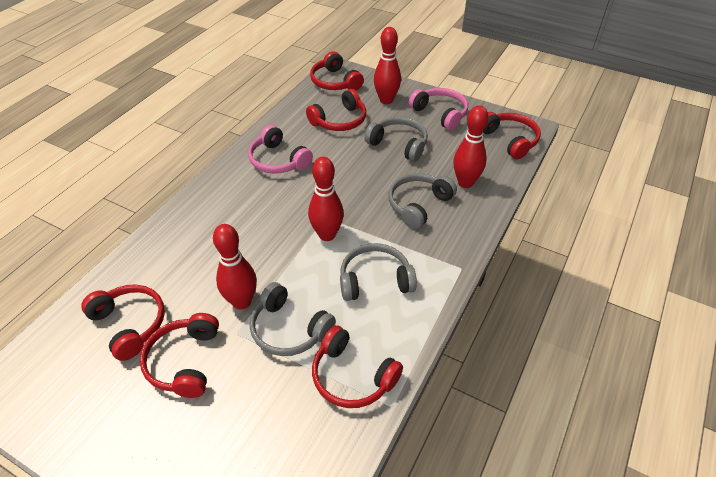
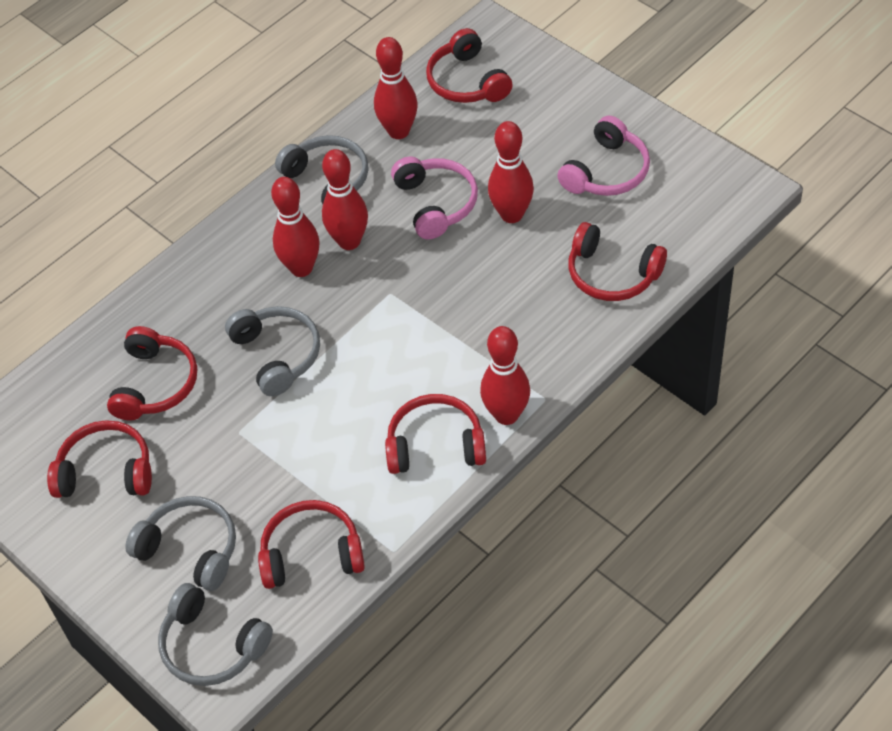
red bowling pin: [213,224,257,309] [308,157,344,241] [374,27,401,104] [453,105,488,188] = 4 -> [271,177,319,277] [322,149,368,250] [374,37,418,139] [480,326,530,425] [488,121,534,223] = 5

